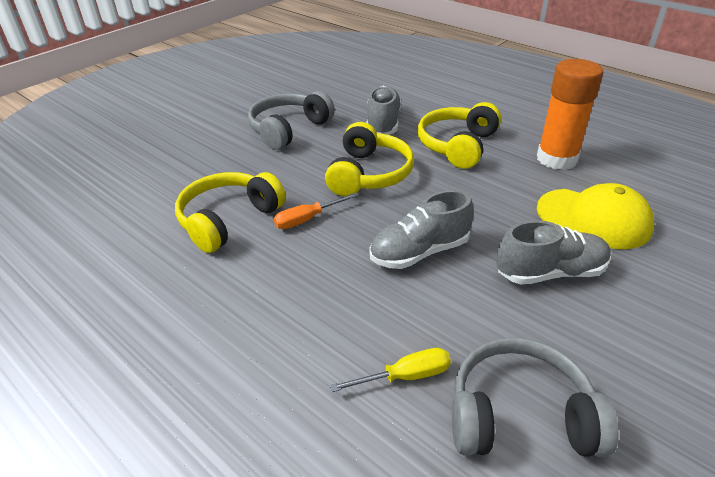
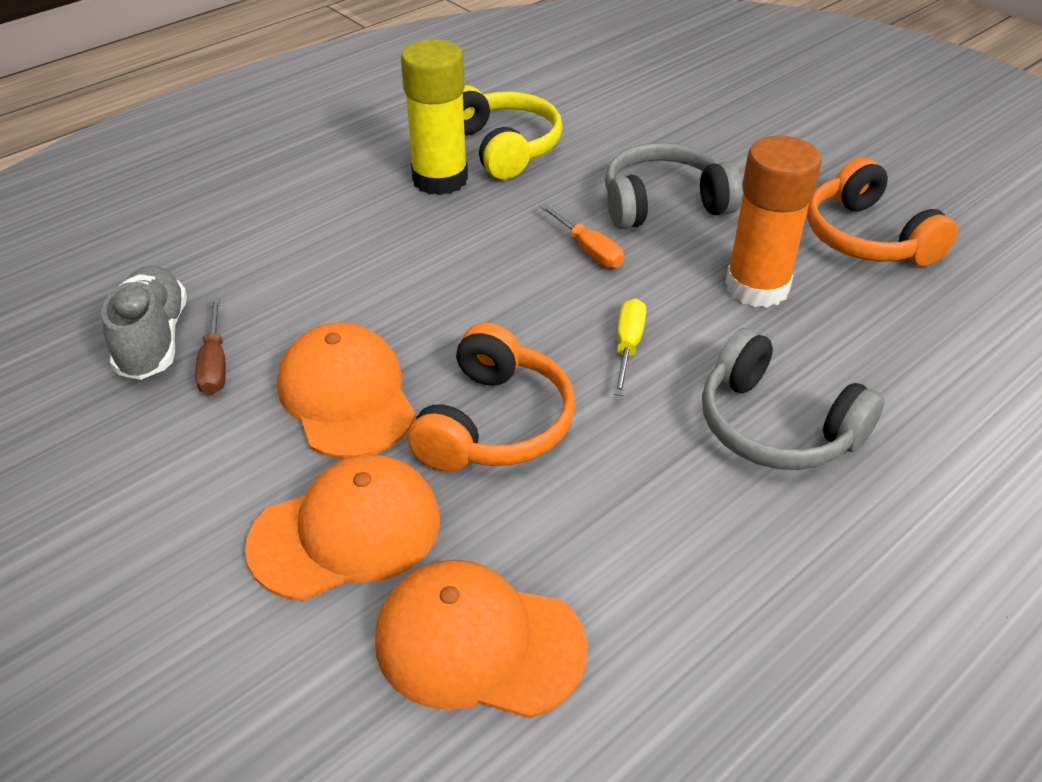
brown screwdriver: none = 0 -> [195,298,226,395] = 1
grey shoe: [367,85,402,135] [370,190,474,269] [496,220,611,285] = 3 -> [102,266,187,380] = 1
orange cap: none = 0 -> [245,454,440,601] [277,323,416,458] [375,560,588,718] = 3
orange headphones: none = 0 -> [408,323,576,472] [807,157,958,266] = 2
yellow cap: [537,183,654,249] = 1 -> none = 0
yellow glue stick: none = 0 -> [401,39,468,195] = 1
yellow headphones: [175,172,286,253] [325,122,414,196] [418,102,501,169] = 3 -> [463,85,563,180] = 1

